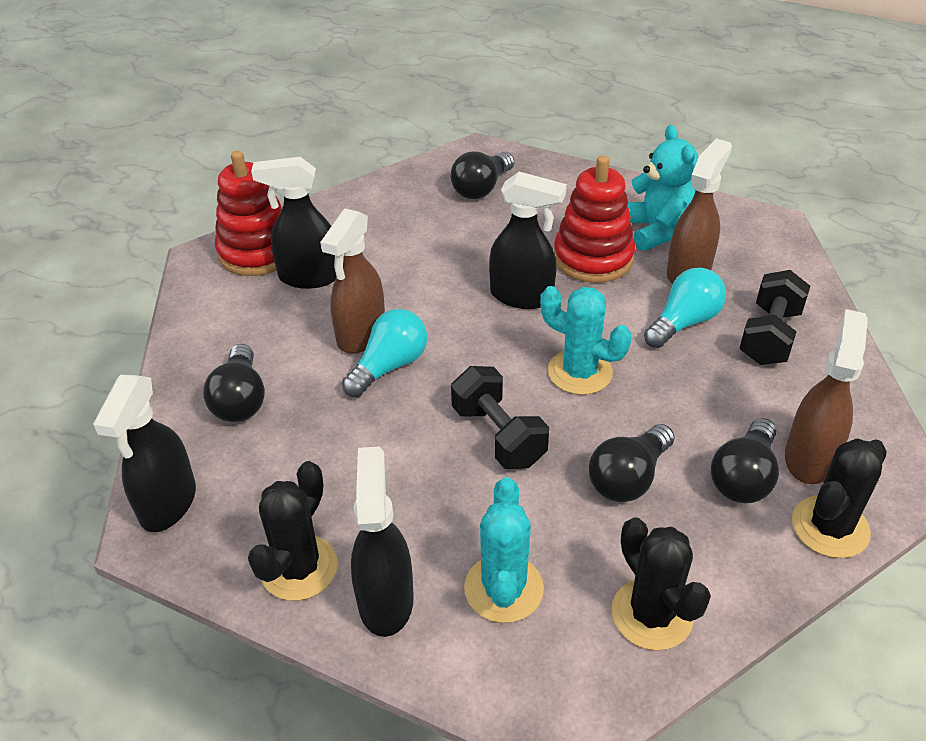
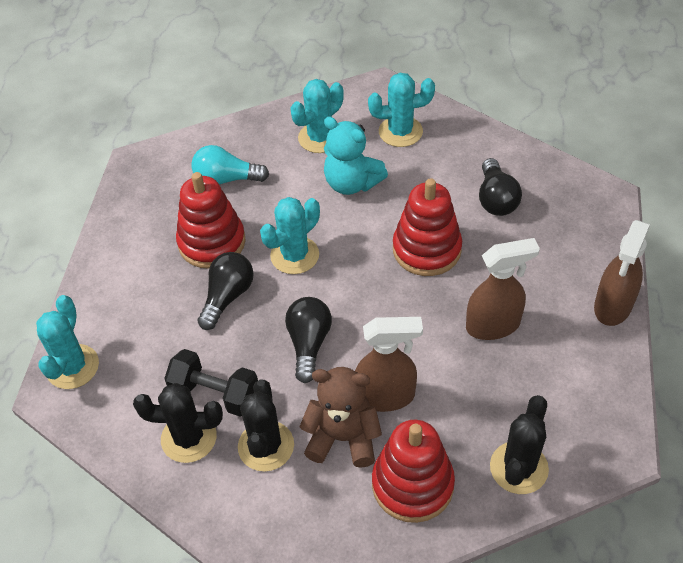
black dumbbell: [451,366,549,469] [739,270,810,365] = 2 -> [164,349,258,417] = 1
black light bulb: [203,344,265,422] [451,152,514,199] [589,424,675,502] [711,418,779,503] = 4 -> [197,252,254,330] [285,297,332,383] [479,158,522,216] = 3
black spray bottle: [93,375,196,532] [251,157,337,289] [351,446,414,637] [489,172,567,309] = 4 -> none = 0
brown teddy bear: none = 0 -> [299,367,382,468] = 1
red stacking toy: [215,151,282,276] [554,156,635,283] = 2 -> [176,172,246,269] [372,420,455,523] [393,178,462,276] = 3
turquoise cactus: [464,477,544,623] [540,286,632,395] = 2 -> [36,295,99,389] [260,197,320,274] [290,79,344,153] [368,73,435,147] = 4
turquoise light bulb: [342,309,427,397] [644,268,726,348] = 2 -> [192,145,269,185] = 1

